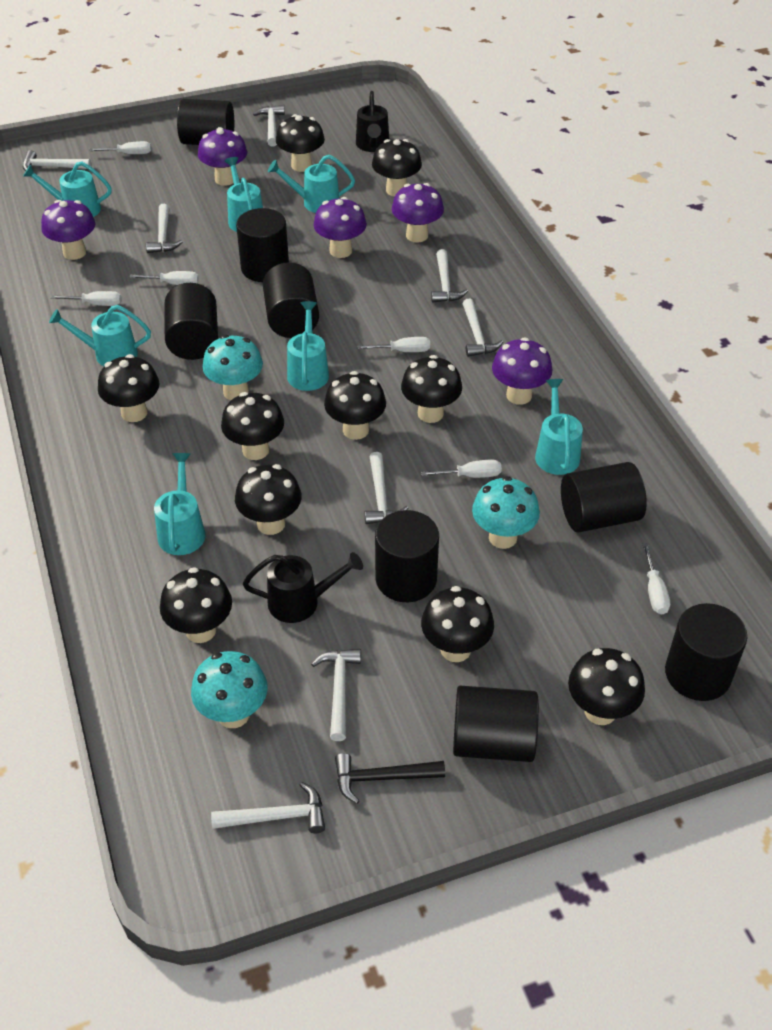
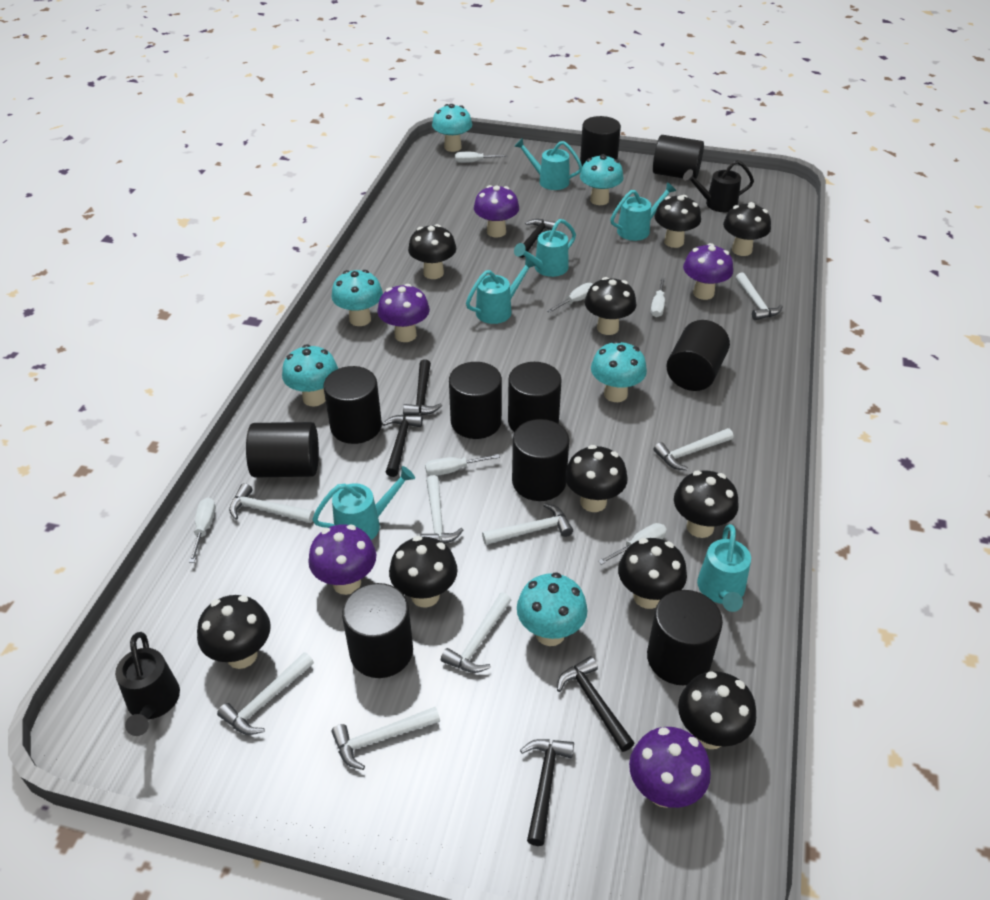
black cylinder: [164,283,218,360] [177,99,234,145] [236,208,289,282] [263,262,319,338] [375,510,439,602] [453,686,539,762] [561,462,647,532] [665,603,747,701] = 8 -> [246,422,319,477] [323,366,382,444] [342,583,413,678] [449,362,502,439] [508,362,562,433] [512,419,569,501] [580,116,621,167] [647,590,723,685] [653,135,704,179] [666,320,730,391] = 10
black hammer: [335,753,445,804] = 1 -> [382,415,423,477] [403,359,442,416] [520,219,555,258] [520,739,574,846] [557,656,634,752] = 5
turquoise mushroom: [191,651,267,728] [203,335,263,400] [472,476,540,549] = 3 -> [282,344,338,406] [331,270,383,326] [432,104,472,152] [517,572,588,646] [580,154,624,205] [591,340,647,402] = 6
turquoise watering can: [23,162,112,217] [49,305,151,366] [154,453,205,555] [225,157,263,232] [268,155,355,213] [287,301,329,391] [535,379,583,475] = 7 -> [312,466,415,540] [466,257,537,324] [514,138,582,190] [514,219,576,277] [610,182,676,241] [697,524,751,612] = 6

